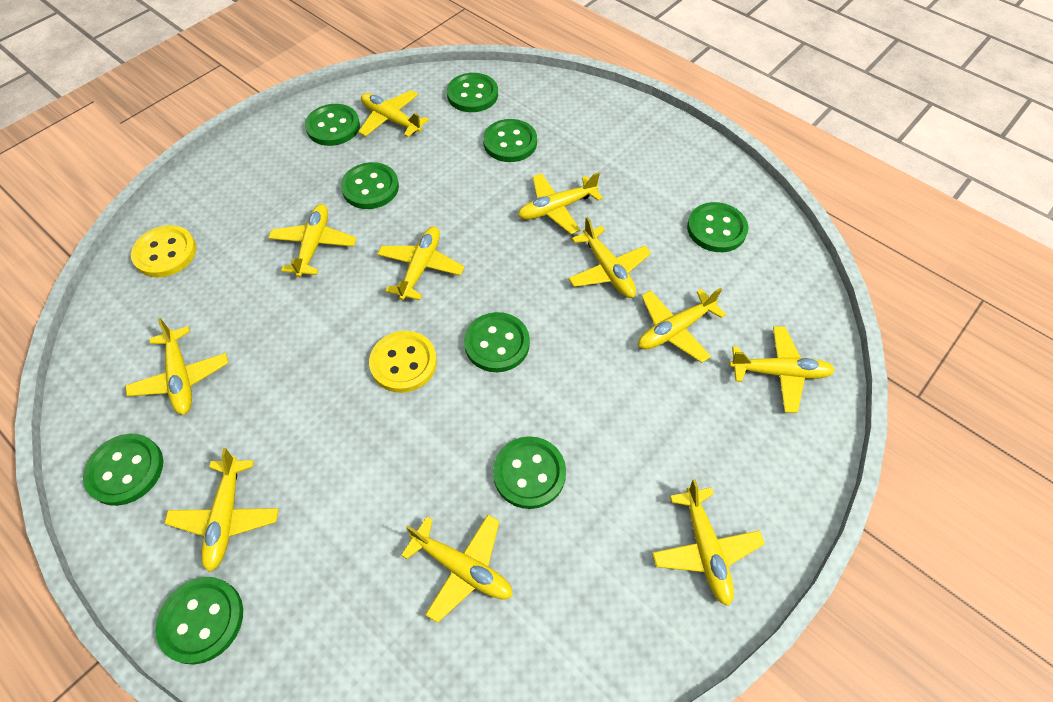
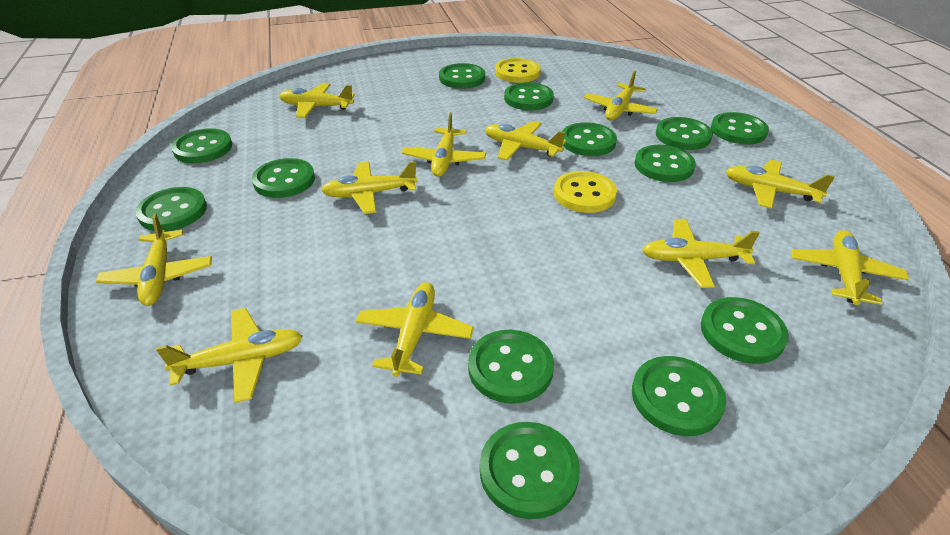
green button: [83,434,163,506] [155,577,243,665] [305,104,360,146] [341,162,399,209] [447,73,498,112] [464,312,530,372] [483,119,537,162] [493,436,566,509] [687,202,748,252] = 9 -> [136,187,207,231] [171,129,232,163] [252,158,315,198] [439,63,485,89] [468,330,554,404] [480,422,580,519] [504,82,554,110] [562,122,617,156] [632,356,726,436] [635,145,696,182] [656,117,713,150] [701,297,789,364] [711,112,769,144] = 13

